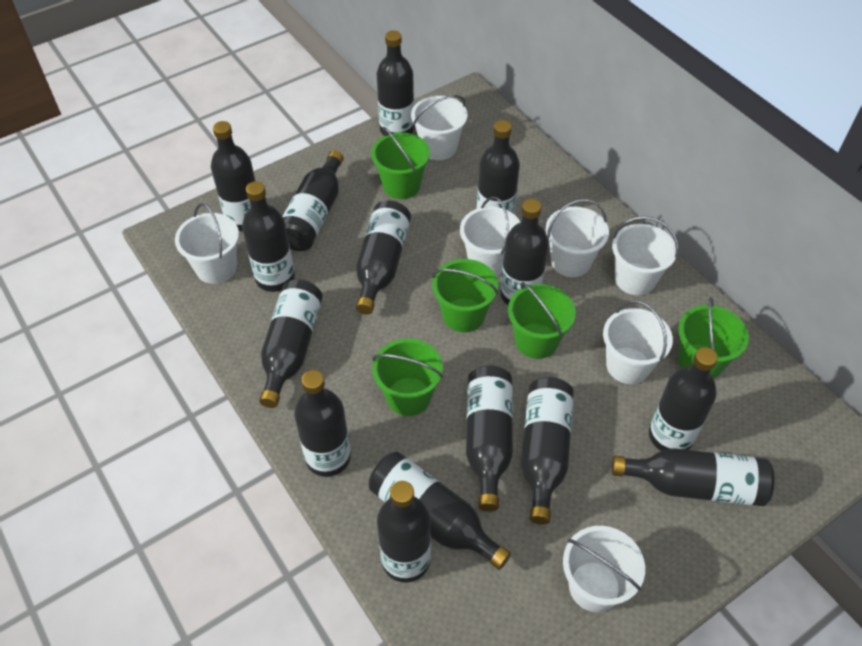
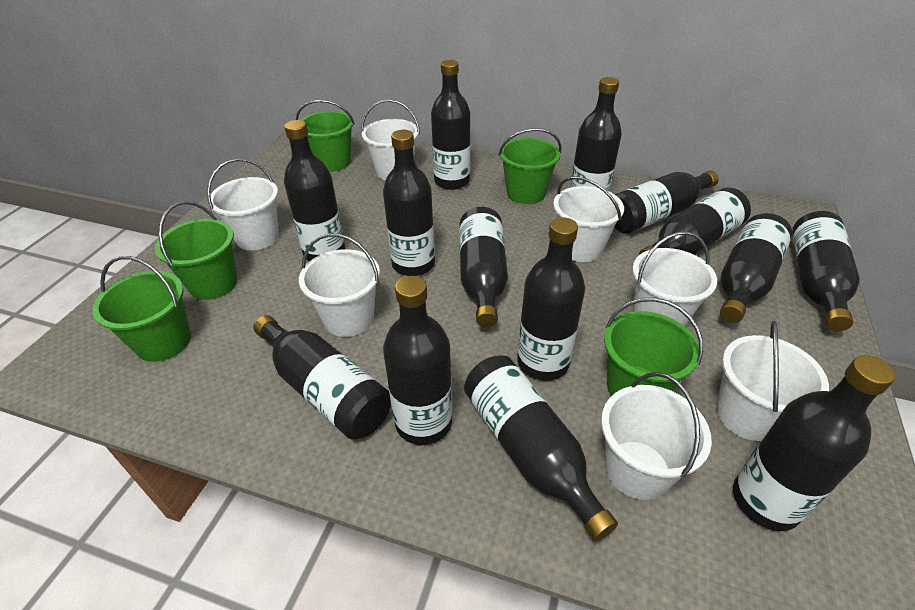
black bottle: [211,121,255,231] [242,181,295,292] [259,279,323,408] [282,150,344,251] [294,370,351,477] [356,201,411,315] [369,452,511,570] [376,31,414,136] [377,481,431,583] [466,365,513,512] [477,120,520,214] [500,199,549,305] [521,377,574,525] [612,448,774,506] [649,347,718,451] = 15 -> [253,315,391,440] [284,120,345,261] [383,130,435,276] [383,276,453,445] [431,60,471,190] [459,207,508,328] [464,355,618,541] [517,217,585,381] [570,77,622,192] [615,171,719,234] [639,188,751,255] [720,213,792,323] [733,355,895,531] [792,211,860,331] = 14

